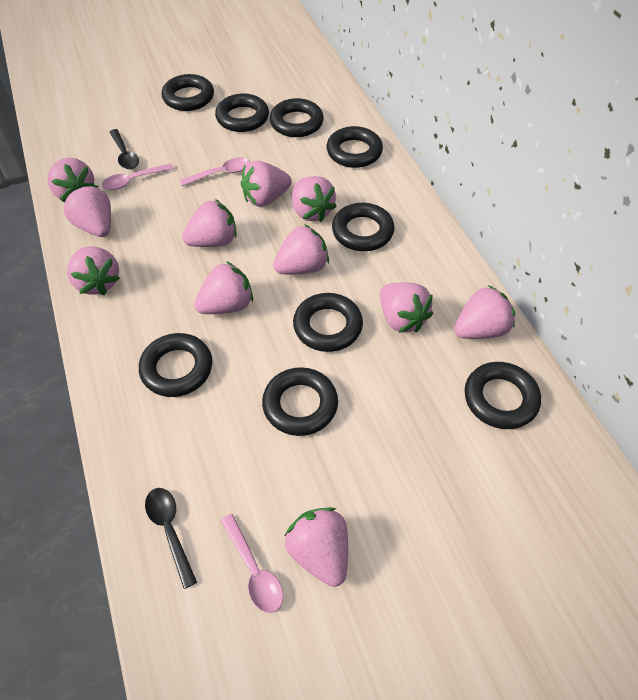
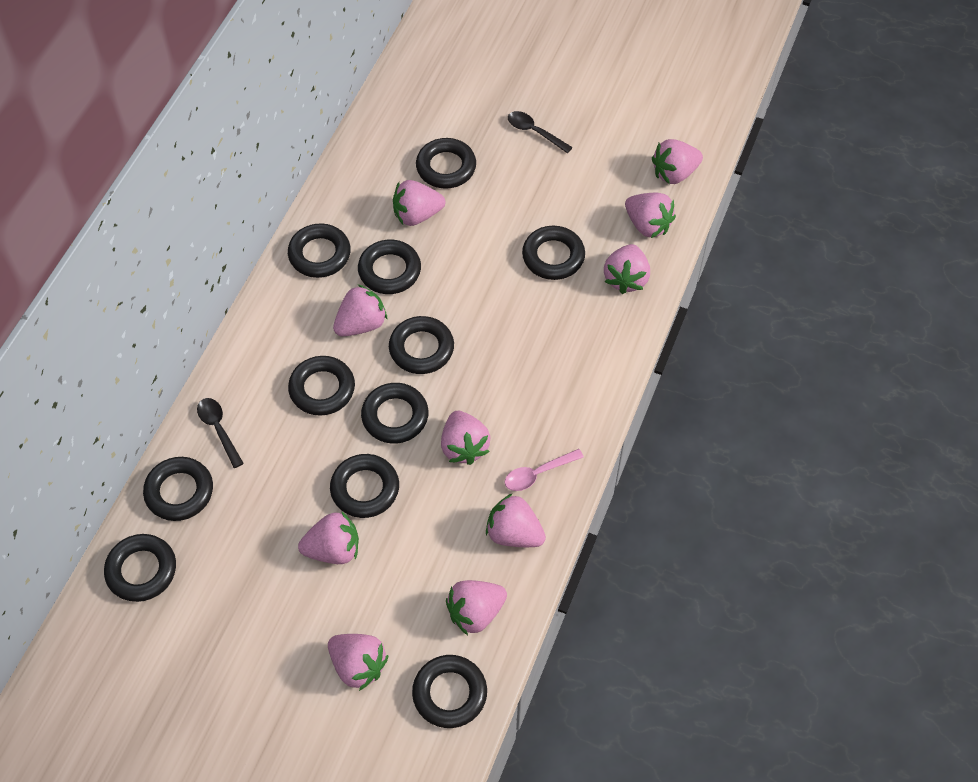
black ring: [139,333,212,397] [161,74,214,111] [215,93,269,132] [262,367,338,436] [270,98,324,137] [293,293,363,352] [327,126,383,168] [332,203,394,251] [465,362,541,429] = 9 -> [104,534,176,602] [143,457,213,521] [288,223,351,278] [288,356,355,416] [330,454,399,518] [358,239,421,294] [361,383,429,444] [389,316,454,374] [412,655,487,728] [416,138,476,189] [522,226,585,280] = 11
pink spoon: [102,163,174,190] [180,157,250,186] [220,514,283,613] = 3 -> [505,449,584,491] = 1
pink strawberry: [48,158,95,201] [62,185,111,237] [67,246,120,295] [182,199,237,247] [194,261,253,314] [241,161,292,207] [273,224,329,275] [285,507,348,587] [292,176,337,222] [380,283,433,333] [454,285,515,339] = 11 -> [298,512,359,564] [328,634,388,691] [333,284,387,336] [393,180,445,226] [441,411,490,465] [446,580,507,635] [486,493,546,547] [604,244,650,294] [625,193,676,238] [652,139,703,184] = 10

